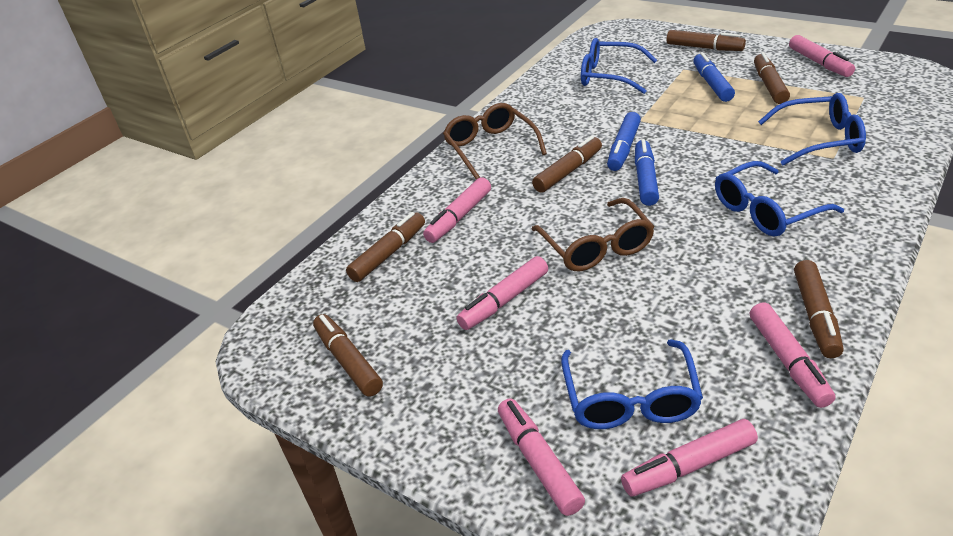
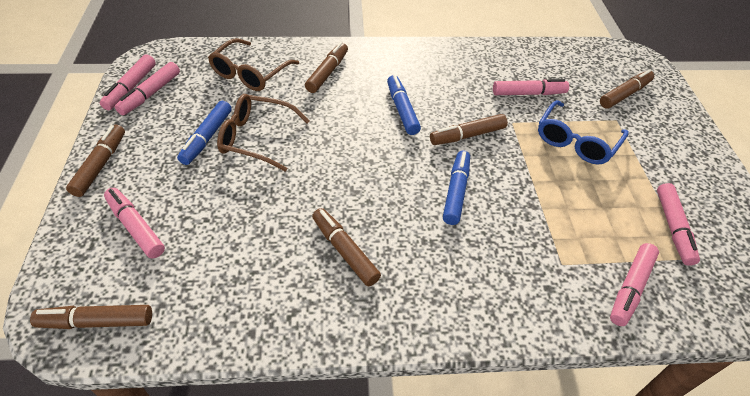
blue glasses: [561,339,703,429] [581,38,657,94] [715,161,844,237] [758,93,866,165] = 4 -> [538,100,629,164] = 1

